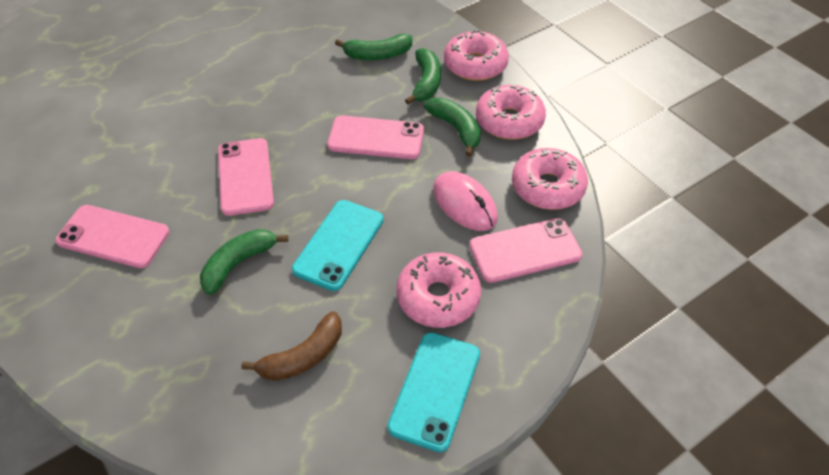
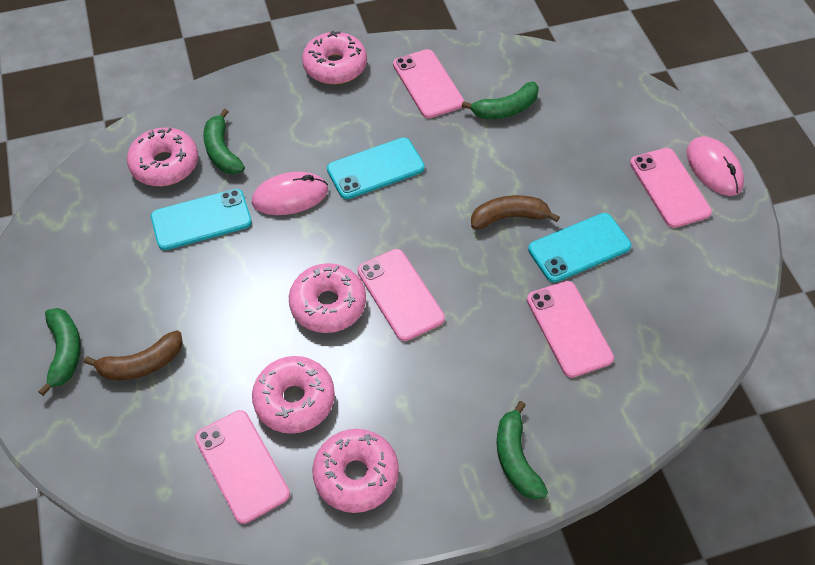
brown banana: [241,311,342,381] = 1 -> [84,330,183,380] [471,195,560,229] = 2
pink donut: [397,252,481,328] [444,29,509,81] [476,85,546,140] [512,148,588,210] = 4 -> [127,127,198,186] [252,356,335,434] [289,263,366,333] [302,31,367,84] [312,429,399,513] = 5
pink mouse: [433,171,498,231] = 1 -> [252,172,328,215] [687,136,744,196] = 2
pink phone: [55,205,170,268] [218,138,274,216] [327,115,424,159] [469,218,582,283] = 4 -> [195,410,290,524] [357,249,445,341] [393,49,464,118] [527,281,614,378] [630,148,712,228] = 5
turquoise phone: [292,200,383,291] [387,332,480,452] = 2 -> [151,189,252,250] [327,138,425,199] [528,213,631,283] = 3

